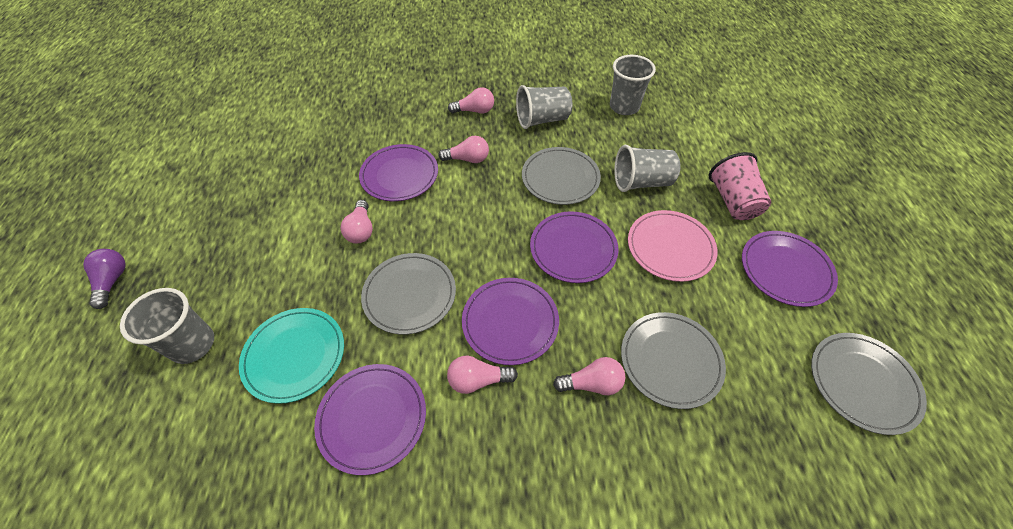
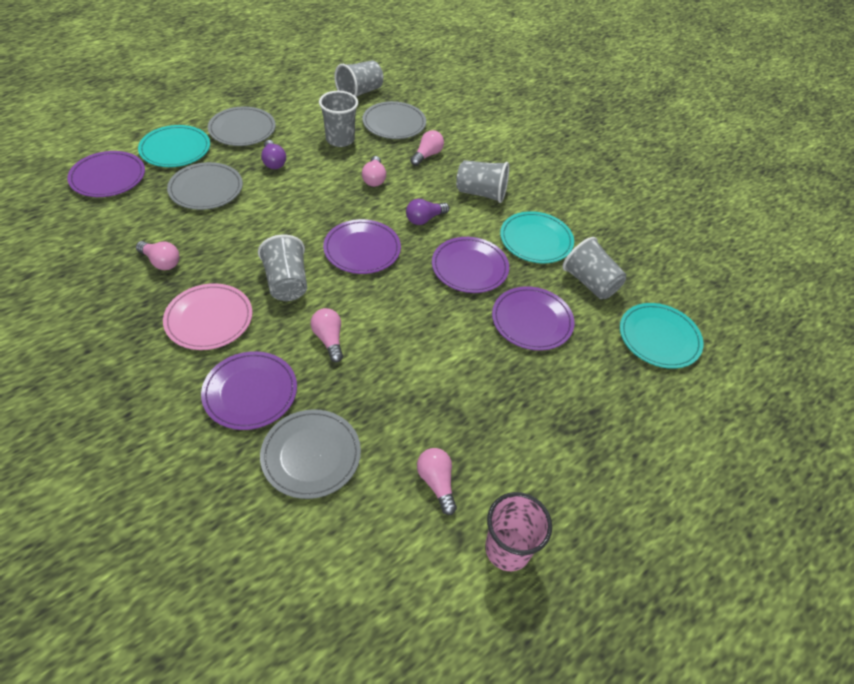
grey cup: [120,288,214,364] [516,85,572,129] [610,55,656,115] [614,145,680,192] = 4 -> [258,235,307,301] [319,91,358,147] [334,60,383,97] [456,160,509,203] [562,237,626,299] = 5
purple light bulb: [83,249,126,309] = 1 -> [261,140,286,169] [406,199,449,225] = 2
turquoise plate: [239,308,344,404] = 1 -> [138,125,210,167] [500,211,574,263] [620,303,703,369] = 3

